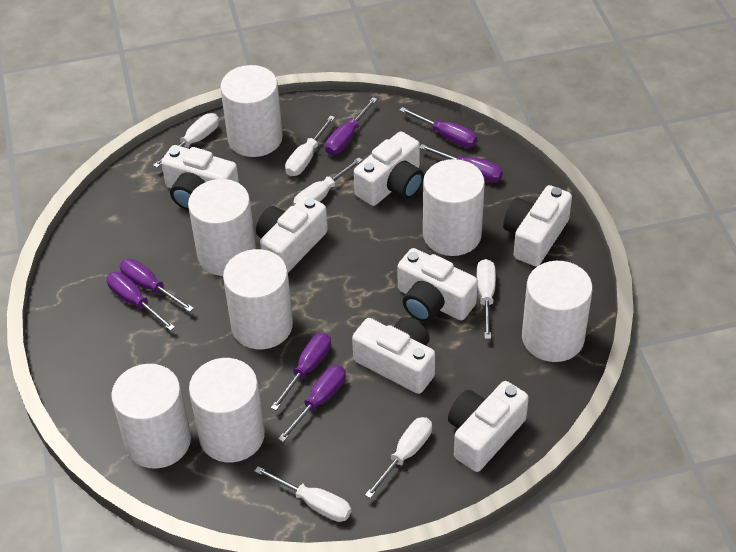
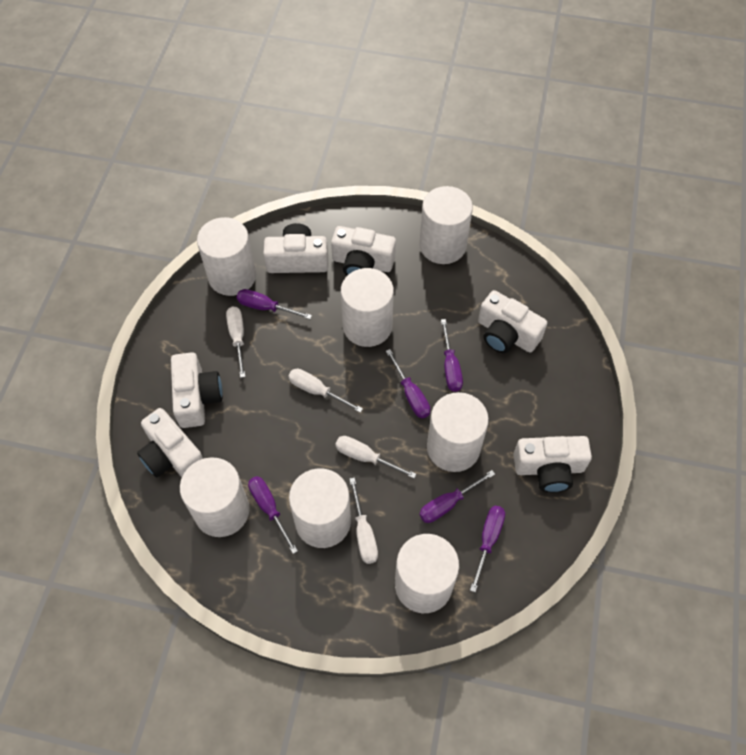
purple screwdriver: [107,272,175,331] [120,259,194,312] [271,333,331,411] [278,365,346,442] [325,97,377,155] [399,107,477,148] [420,144,503,182] = 7 -> [237,289,312,319] [248,476,298,554] [386,349,430,418] [419,470,495,523] [441,319,463,392] [470,506,505,592] = 6
white camera: [161,145,239,210] [256,196,328,272] [352,317,435,394] [354,131,424,206] [397,248,478,322] [448,381,529,472] [503,185,572,267] = 7 -> [137,408,203,478] [171,352,223,428] [263,223,328,273] [331,226,396,276] [478,290,547,353] [513,436,592,493] = 6
white screwdriver: [153,113,219,168] [254,466,351,522] [285,115,335,176] [293,157,363,206] [365,417,432,499] [477,259,496,339] = 6 -> [226,306,246,378] [288,369,363,413] [335,436,416,478] [349,477,378,564] = 4

